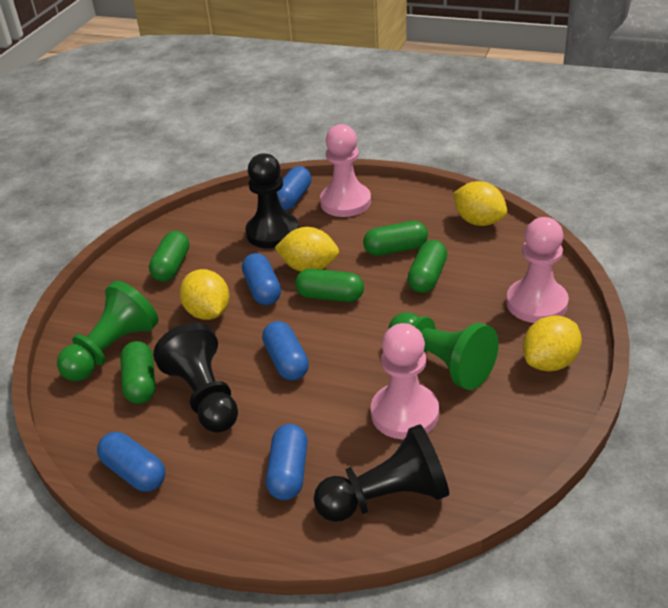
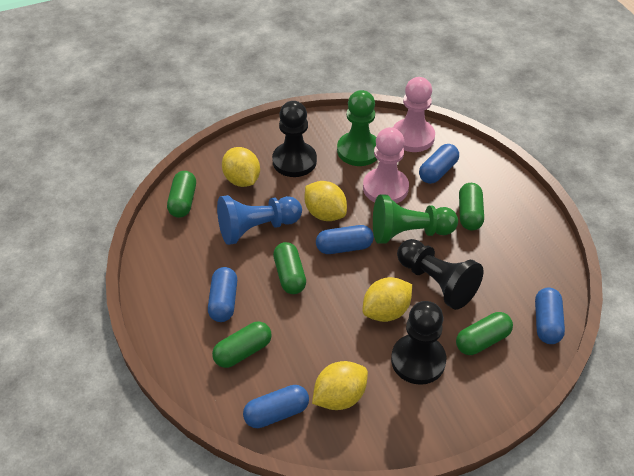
blue pawn: none = 0 -> [217,195,302,245] = 1
pink pawn: [320,124,371,217] [371,323,439,440] [506,217,569,323] = 3 -> [363,127,409,203] [393,77,435,152] = 2

